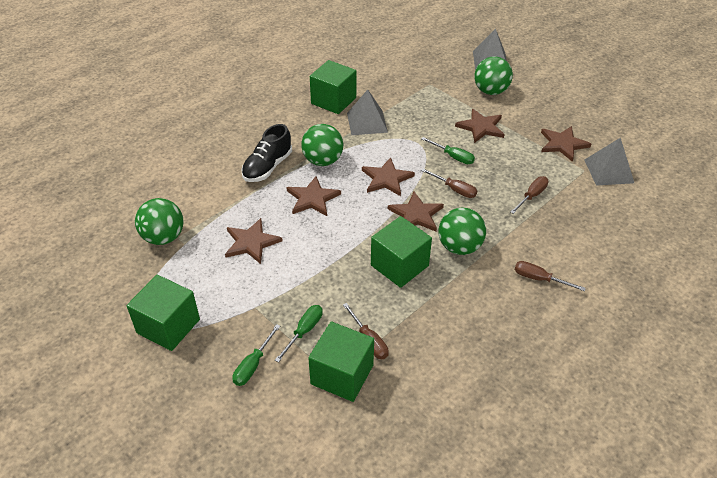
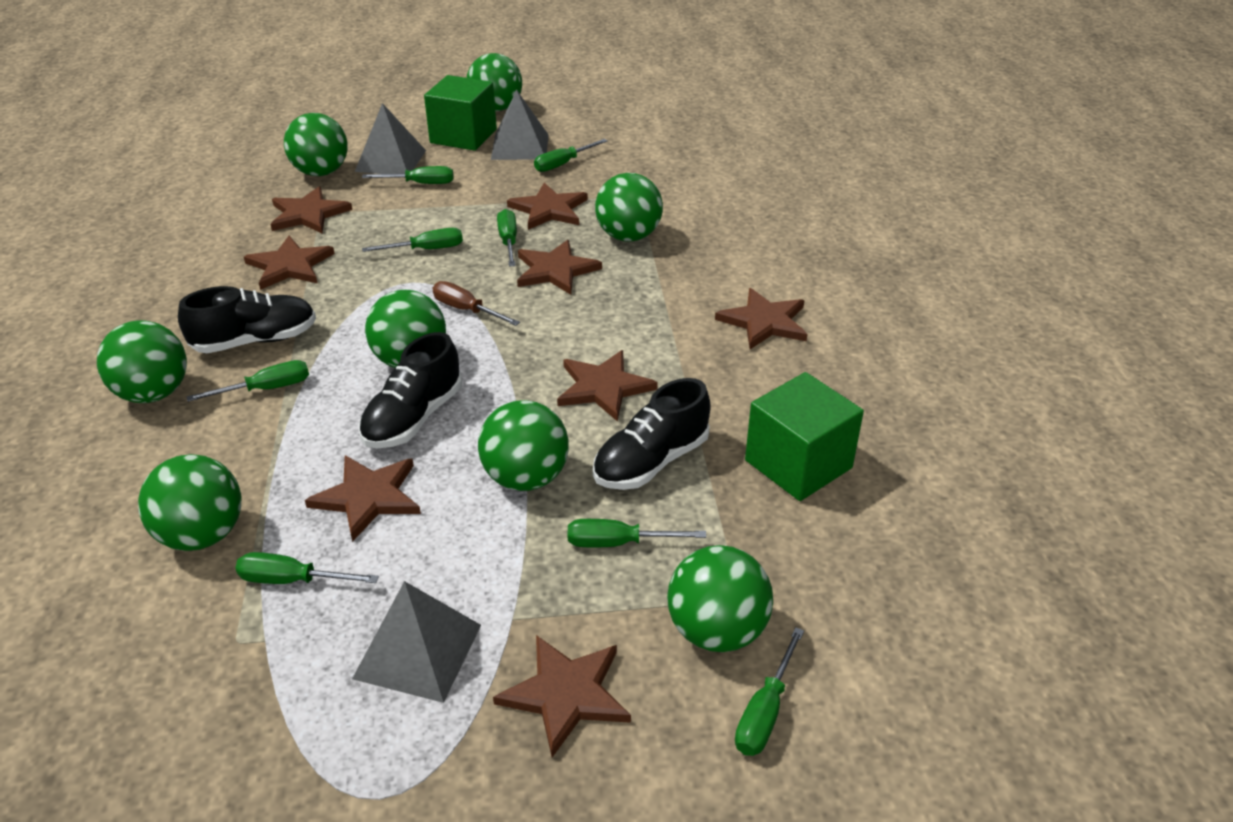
black shoe: [241,124,292,182] = 1 -> [178,286,316,353] [359,332,462,448] [593,378,711,490] = 3
brown screwdriver: [343,303,389,359] [421,168,477,198] [510,176,548,214] [515,261,586,291] = 4 -> [433,281,520,326] = 1
brown star: [225,218,283,264] [286,176,341,216] [362,157,415,196] [388,192,444,231] [455,109,505,143] [541,126,591,162] = 6 -> [244,236,335,290] [270,187,352,234] [305,455,421,542] [493,635,631,757] [507,183,588,230] [517,240,602,295] [557,350,658,422] [715,288,808,349] = 8
green ball: [135,198,184,245] [301,124,343,166] [438,208,486,255] [474,56,513,95] = 4 -> [97,320,187,403] [138,454,241,551] [284,113,348,176] [365,290,446,368] [467,53,522,111] [478,400,569,491] [595,173,663,242] [667,545,773,652] = 8
green cube: [126,275,200,351] [308,321,374,402] [310,60,356,114] [371,216,432,288] = 4 -> [424,75,497,151] [745,372,864,501] = 2
green screwdriver: [232,324,280,386] [275,305,323,362] [421,137,475,164] = 3 -> [187,360,309,402] [235,552,379,584] [362,166,453,184] [362,228,463,252] [497,209,517,267] [534,139,608,172] [568,519,706,547] [735,627,804,756] = 8

